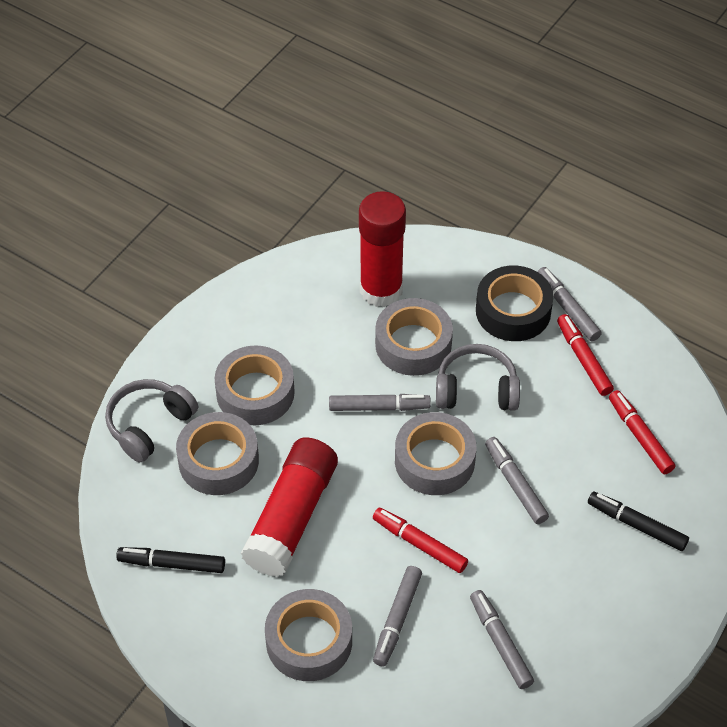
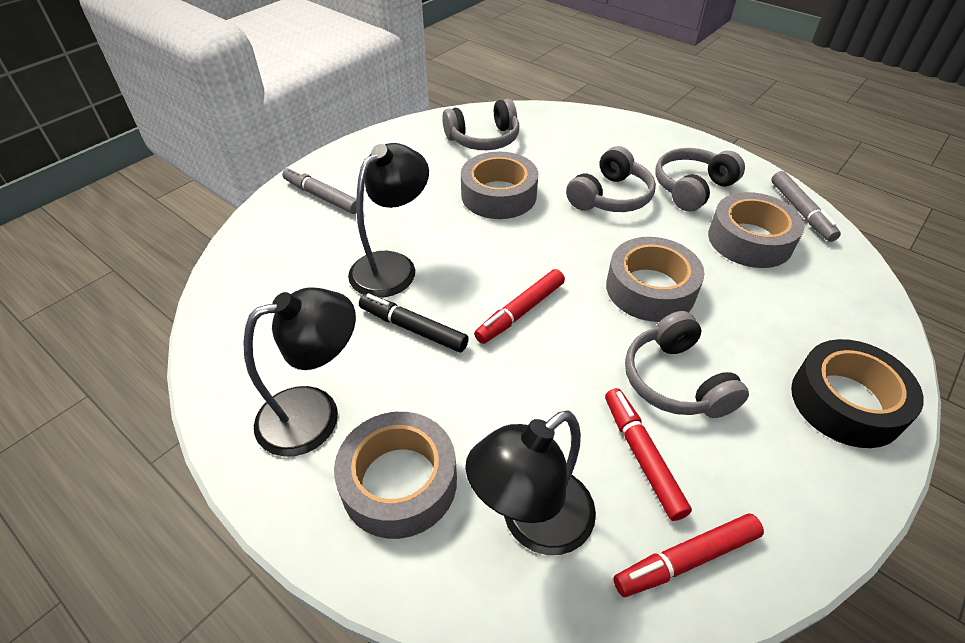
black lamp: none = 0 -> [243,287,356,457] [348,143,429,298] [465,410,596,555] = 3
black marker: [116,547,225,573] [588,492,689,551] = 2 -> [359,293,469,353] = 1
grey headphones: [105,379,198,462] [436,344,520,411] = 2 -> [442,99,519,150] [566,146,656,212] [625,311,749,418] [656,148,745,212] = 4
grey marker: [329,394,431,411] [373,566,422,666] [470,590,534,689] [485,437,549,524] [537,267,602,341] = 5 -> [282,166,357,214] [771,171,841,242] = 2
grey tape: [176,412,259,495] [215,345,295,425] [265,589,352,681] [375,298,453,376] [395,412,476,495] = 5 -> [334,412,457,539] [461,152,538,219] [606,237,704,322] [708,192,805,268] = 4
red glue stick: [241,437,338,577] [359,191,406,307] = 2 -> none = 0

